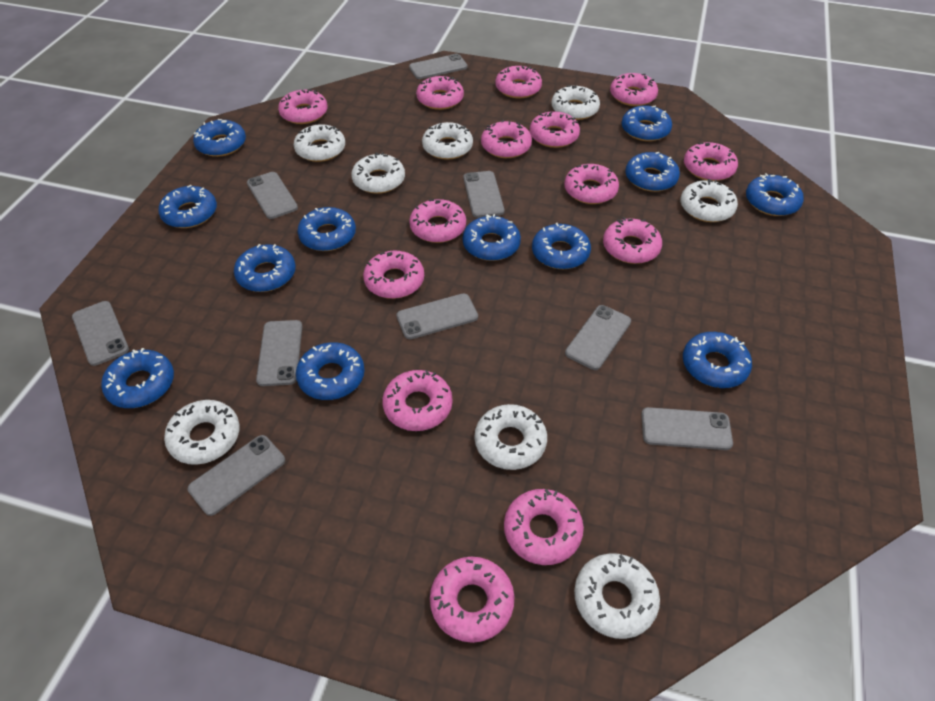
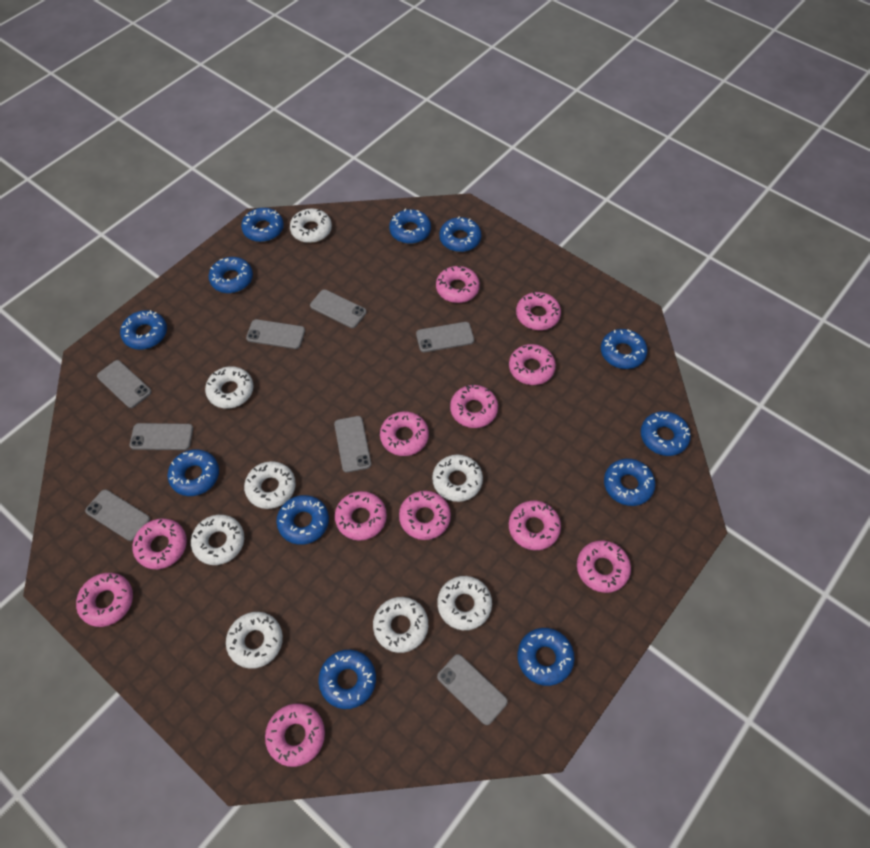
grey phone: [72,301,129,366] [188,435,285,516] [247,172,298,219] [256,320,302,386] [396,293,478,339] [409,54,467,79] [463,171,505,218] [565,305,631,370] [641,407,733,450] = 9 -> [85,489,150,541] [97,360,152,408] [130,423,193,450] [246,319,305,349] [310,289,367,328] [334,416,371,473] [416,322,474,352] [437,654,508,725] = 8
pink donut: [278,89,328,124] [363,251,424,299] [382,370,453,431] [409,199,466,243] [416,76,464,110] [430,557,514,643] [481,120,532,158] [495,66,542,98] [504,489,584,565] [530,111,580,148] [564,164,619,204] [603,217,662,264] [610,73,658,106] [684,142,738,181] = 14 -> [76,573,133,627] [132,519,187,569] [265,703,325,767] [335,491,387,541] [380,411,429,456] [399,491,451,540] [436,266,480,303] [450,384,498,428] [509,344,556,385] [509,501,561,550] [516,292,561,330] [577,541,631,593] = 12

